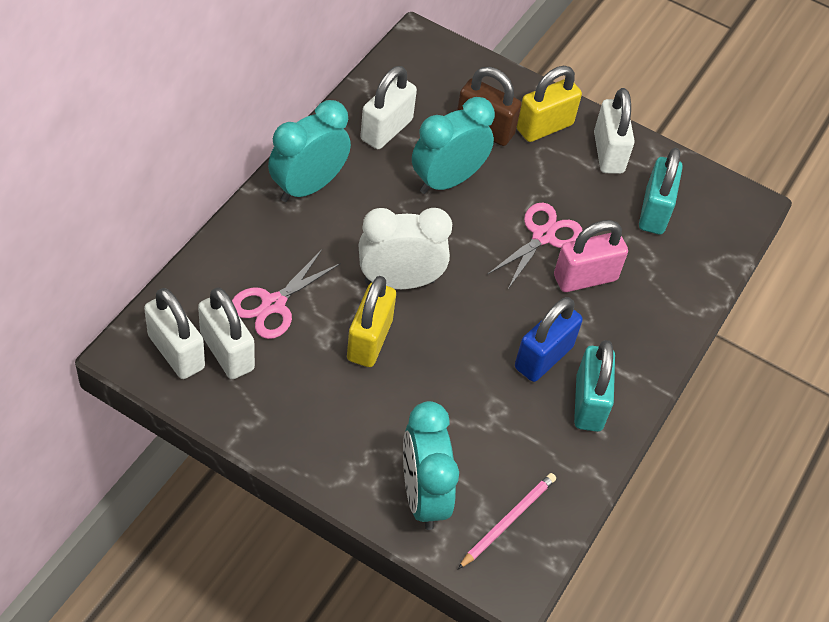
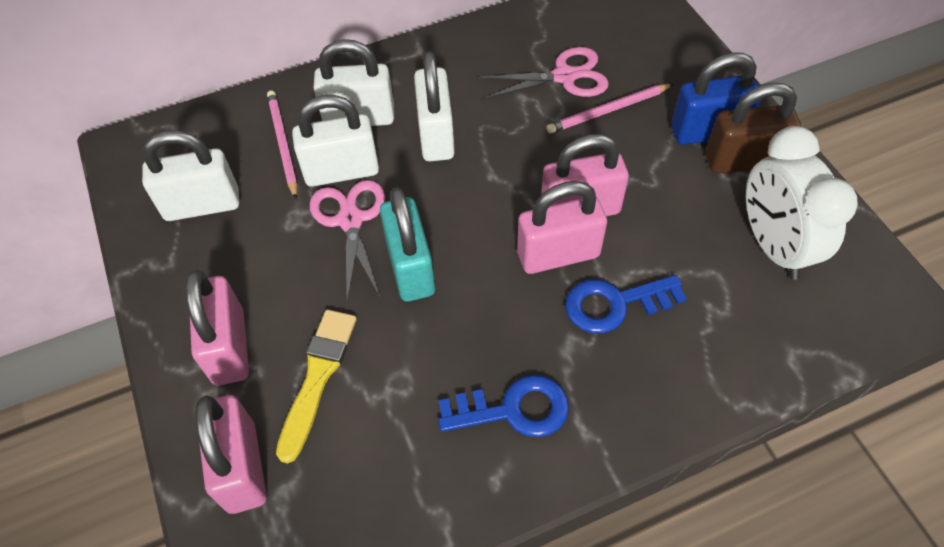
blue key: none = 0 -> [438,375,569,437] [565,275,687,333] = 2
pink padlock: [554,220,628,292] = 1 -> [185,270,249,385] [195,395,267,514] [517,181,607,274] [541,134,629,216] = 4
pink pencil: [458,473,556,569] = 1 -> [267,90,297,199] [546,84,673,134] = 2
turquoise clock: [268,100,351,202] [403,401,459,530] [412,97,495,194] = 3 -> none = 0
turquoise padlock: [574,340,615,432] [639,148,683,235] = 2 -> [380,187,435,302] = 1
yellow brush: none = 0 -> [276,310,357,464] = 1
yellow padlock: [347,276,396,367] [517,66,582,142] = 2 -> none = 0

